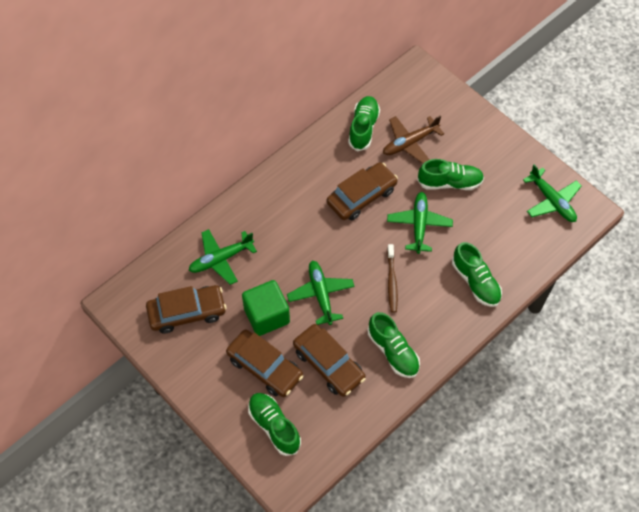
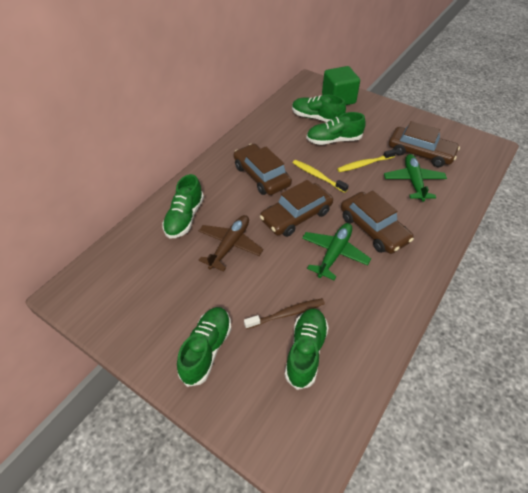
green plane: [189,229,257,285] [287,261,355,325] [387,192,453,254] [523,164,582,222] = 4 -> [302,223,371,280] [384,154,447,201] = 2
yellow toothbrush: none = 0 -> [293,160,349,193] [337,149,396,172] = 2

